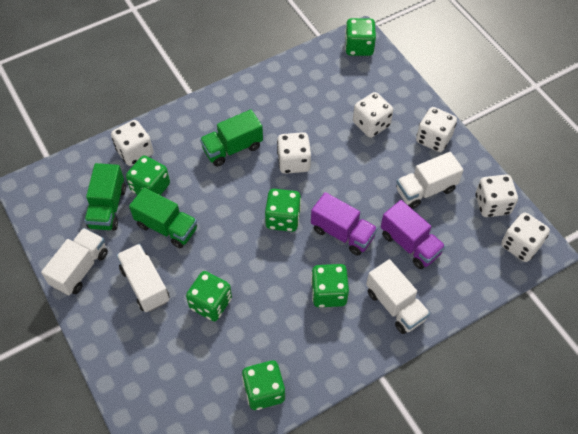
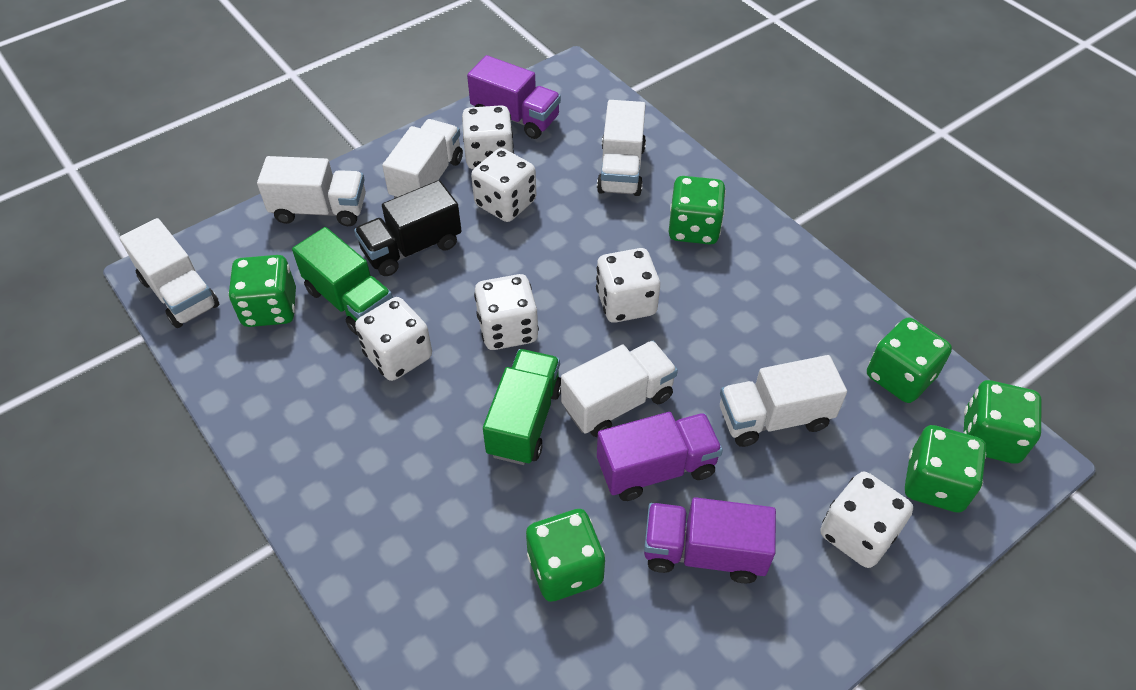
black truck: none = 0 -> [354,180,462,276] = 1
green truck: [84,163,126,230] [129,187,197,248] [200,110,263,166] = 3 -> [292,227,393,335] [483,349,561,465] = 2
purple truck: [311,192,378,256] [381,200,445,269] = 2 -> [467,55,561,139] [597,412,723,501] [644,497,776,583] = 3
white truck: [41,228,108,295] [117,244,170,312] [366,259,430,334] [396,152,464,209] = 4 -> [119,218,219,328] [257,156,366,226] [382,119,463,198] [561,341,678,437] [597,100,646,196] [720,355,847,447] = 6

